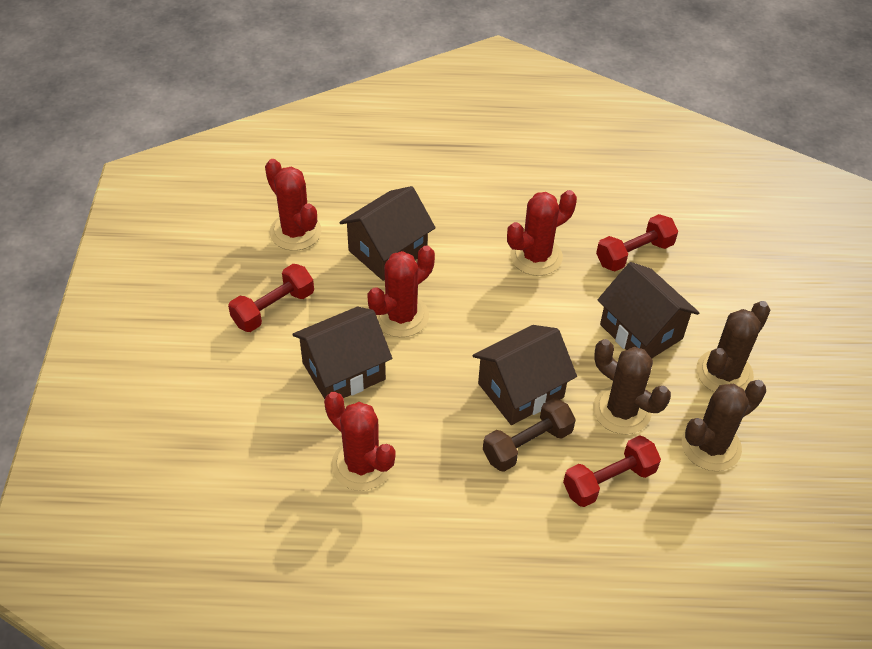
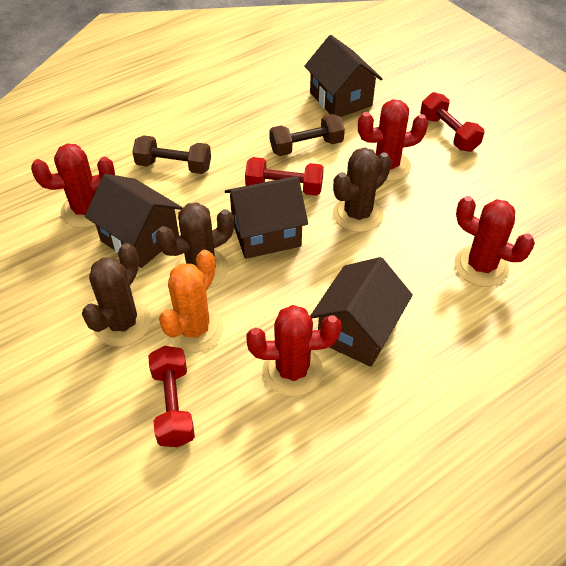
brown dumbbell: [483,398,576,472] = 1 -> [132,135,211,174] [269,114,345,156] = 2
orange cactus: none = 0 -> [159,250,223,353] = 1

